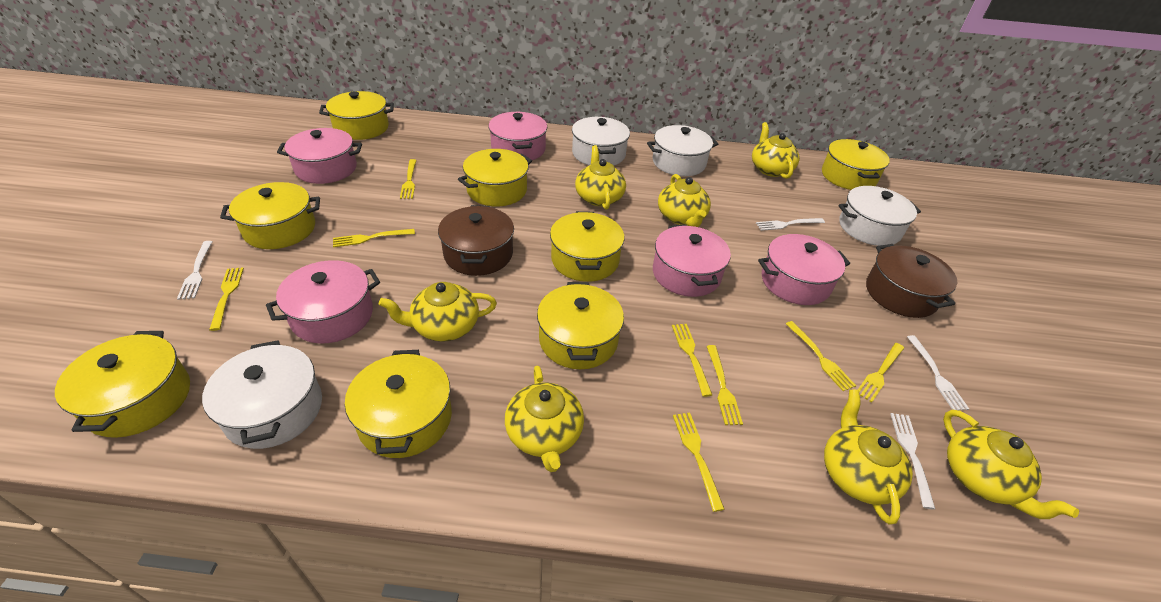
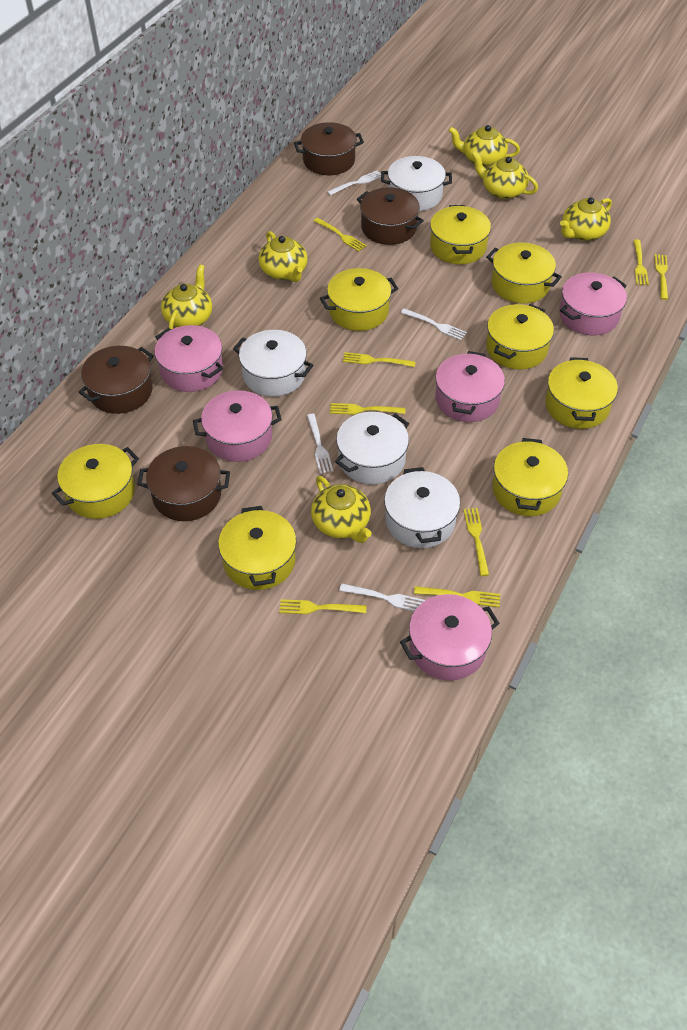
brown pot: [438,205,514,276] [866,244,957,318] = 2 -> [79,346,154,414] [137,446,230,521] [294,122,364,175] [357,188,424,245] = 4
yellow teapot: [379,282,497,342] [505,366,584,472] [575,145,626,210] [658,174,711,227] [752,122,800,179] [824,390,913,525] [943,410,1079,519] = 7 -> [161,265,212,329] [259,231,308,282] [311,476,372,543] [448,125,520,167] [472,151,538,199] [560,197,612,241] = 6

